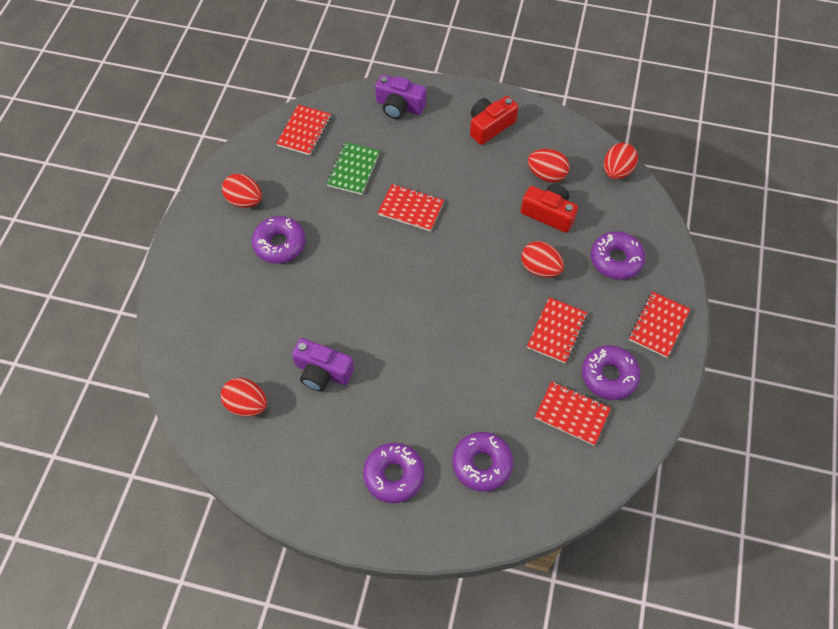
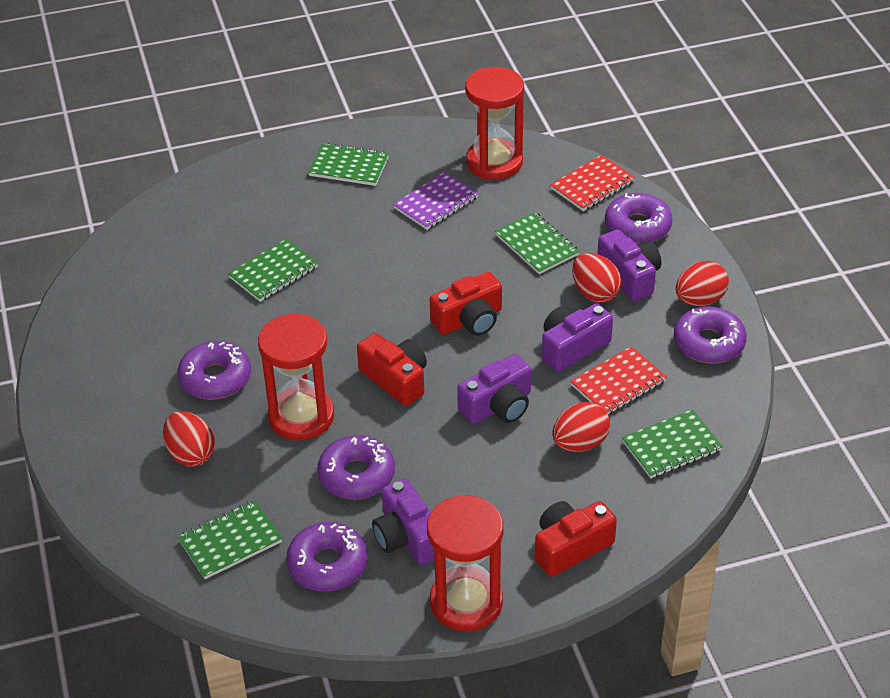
green notebook: [327,142,380,195] = 1 -> [178,500,282,579] [228,239,318,302] [308,143,389,186] [495,212,579,274] [622,409,723,478] = 5
purple camera: [292,338,354,391] [375,75,426,119] = 2 -> [372,479,434,565] [457,354,531,424] [542,304,613,372] [597,230,661,301] = 4
purple notebook: none = 0 -> [393,172,479,230] = 1
red camera: [470,96,518,145] [521,184,578,233] = 2 -> [357,333,427,406] [430,272,502,336] [535,501,617,577] = 3
red egg: [220,378,267,417] [222,174,262,208] [521,241,564,278] [528,149,569,183] [604,143,638,179] = 5 -> [163,411,215,467] [552,402,610,452] [572,253,622,303] [676,261,729,306] = 4
red hourglass: none = 0 -> [258,313,334,441] [427,495,504,632] [465,67,524,180] = 3
red notebook: [276,105,331,155] [378,184,444,231] [527,297,587,363] [535,381,611,446] [629,292,690,358] = 5 -> [550,155,635,211] [570,346,667,414] = 2

